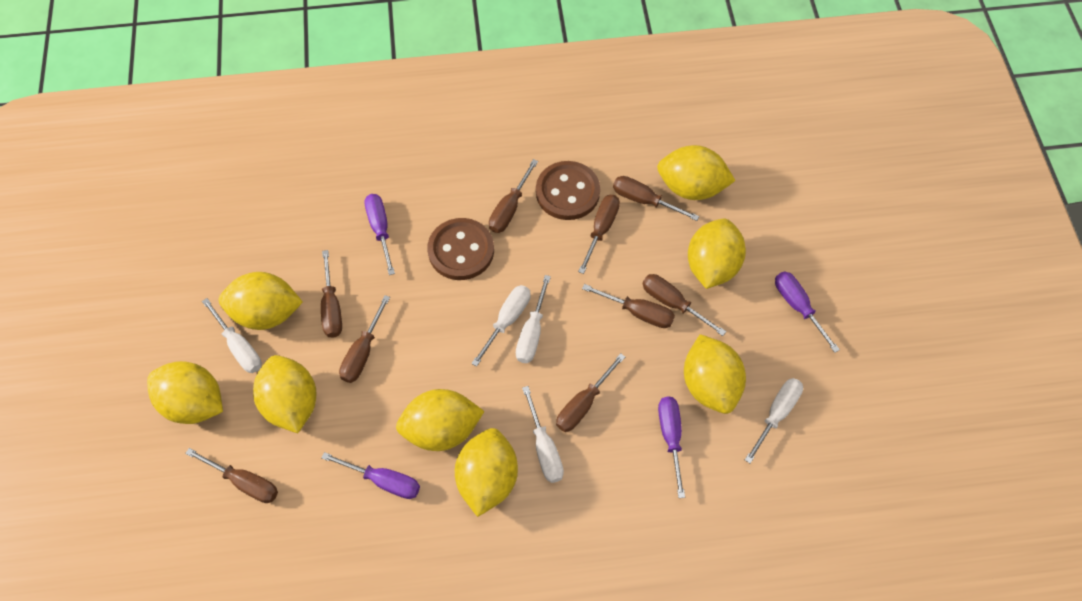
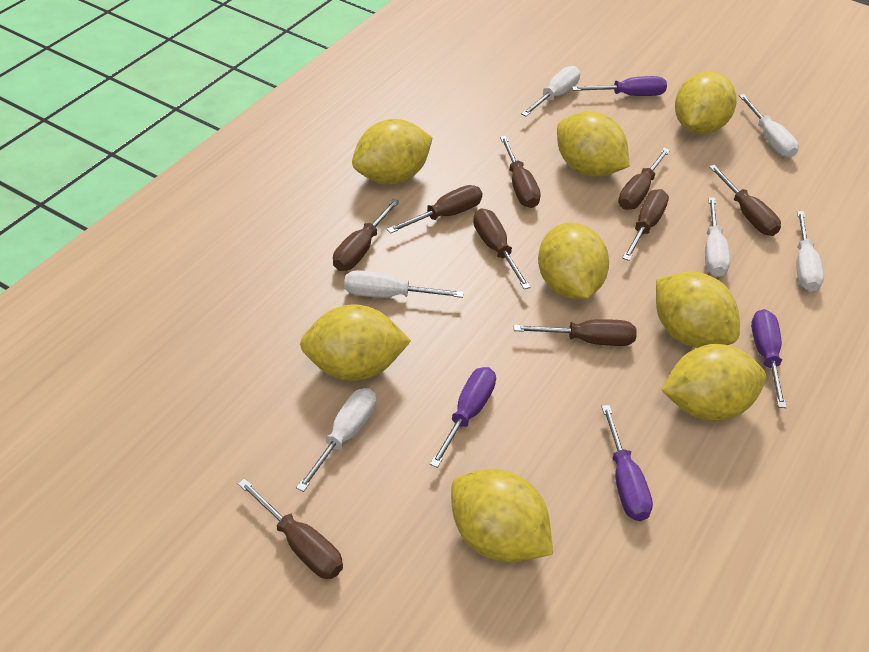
brown button: [427,218,494,280] [536,161,600,220] = 2 -> none = 0
white screwdriver: [202,298,262,373] [471,285,531,367] [516,275,551,363] [522,386,564,483] [745,378,803,463] = 5 -> [296,388,376,492] [344,270,464,298] [521,66,581,117] [705,197,730,277] [739,94,799,158] [796,211,824,292] = 6

